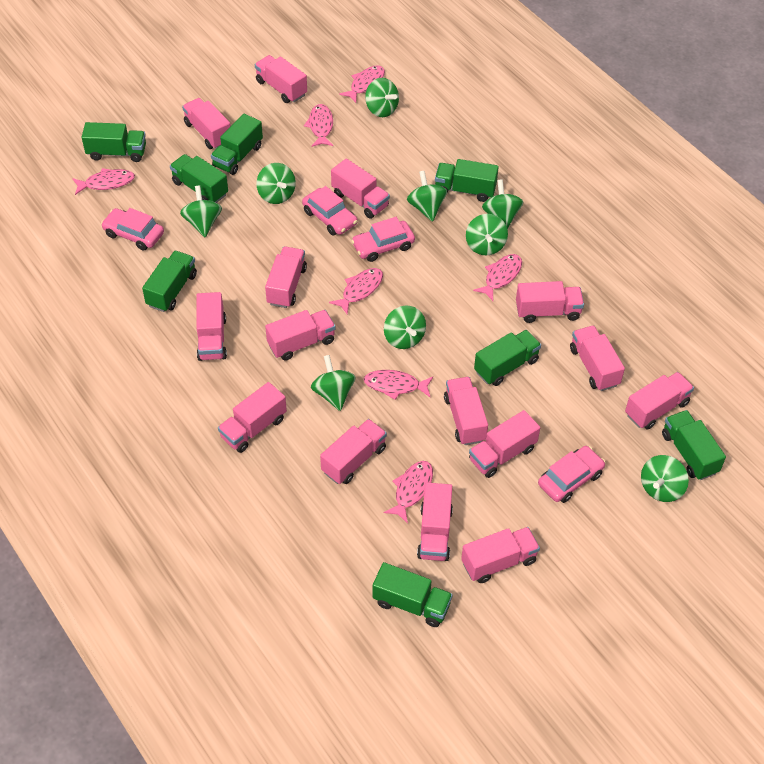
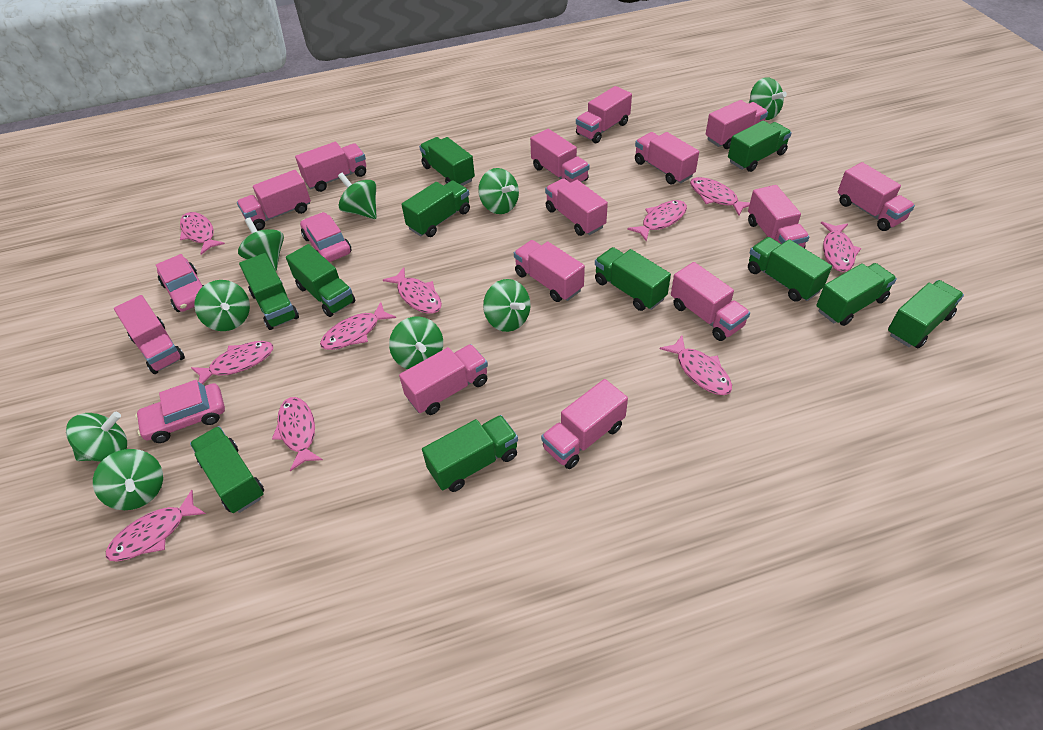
green truck: [82,122,146,162] [142,251,197,312] [170,154,228,203] [211,114,263,175] [372,562,453,627] [435,159,499,202] [474,330,541,386] [662,410,726,480] = 8 -> [190,426,264,513] [239,253,299,330] [286,244,355,317] [402,180,470,237] [419,137,475,186] [422,415,518,492] [595,247,671,311] [728,121,792,172] [748,237,832,302] [816,263,897,326] [888,280,964,348] = 11
pink car: [101,208,164,251] [302,186,357,236] [351,217,415,262] [538,446,605,503] = 4 -> [135,380,225,443] [156,254,204,312] [300,212,352,262] = 3
pink fish: [72,168,135,195] [304,104,333,147] [329,268,383,314] [339,65,385,103] [364,370,433,400] [384,461,433,523] [473,254,522,301] = 7 -> [106,490,206,561] [180,212,225,255] [191,341,273,384] [272,397,323,471] [320,302,396,350] [383,267,442,314] [627,200,687,241] [660,336,732,395] [690,177,750,215] [821,222,861,272] = 10
pink truck: [182,98,231,149] [196,292,227,361] [218,382,287,453] [255,55,307,103] [265,246,307,308] [265,310,336,361] [320,419,387,484] [331,159,390,219] [417,482,453,561] [444,377,488,445] [461,527,540,583] [469,410,540,478] [516,281,584,323] [570,325,625,391] [625,372,694,430] = 15 -> [114,295,185,374] [237,170,311,231] [295,142,366,192] [399,344,488,415] [514,240,585,302] [530,129,589,183] [541,379,628,469] [545,178,608,236] [576,86,632,143] [635,132,699,184] [671,262,750,341] [706,100,768,149] [748,185,809,248] [838,162,915,231] = 14

